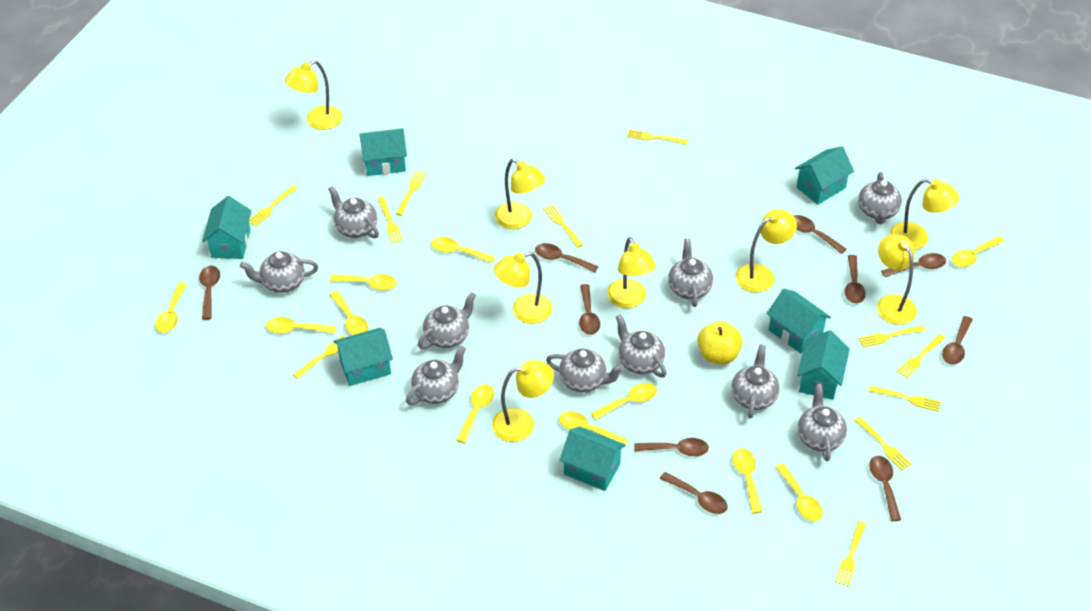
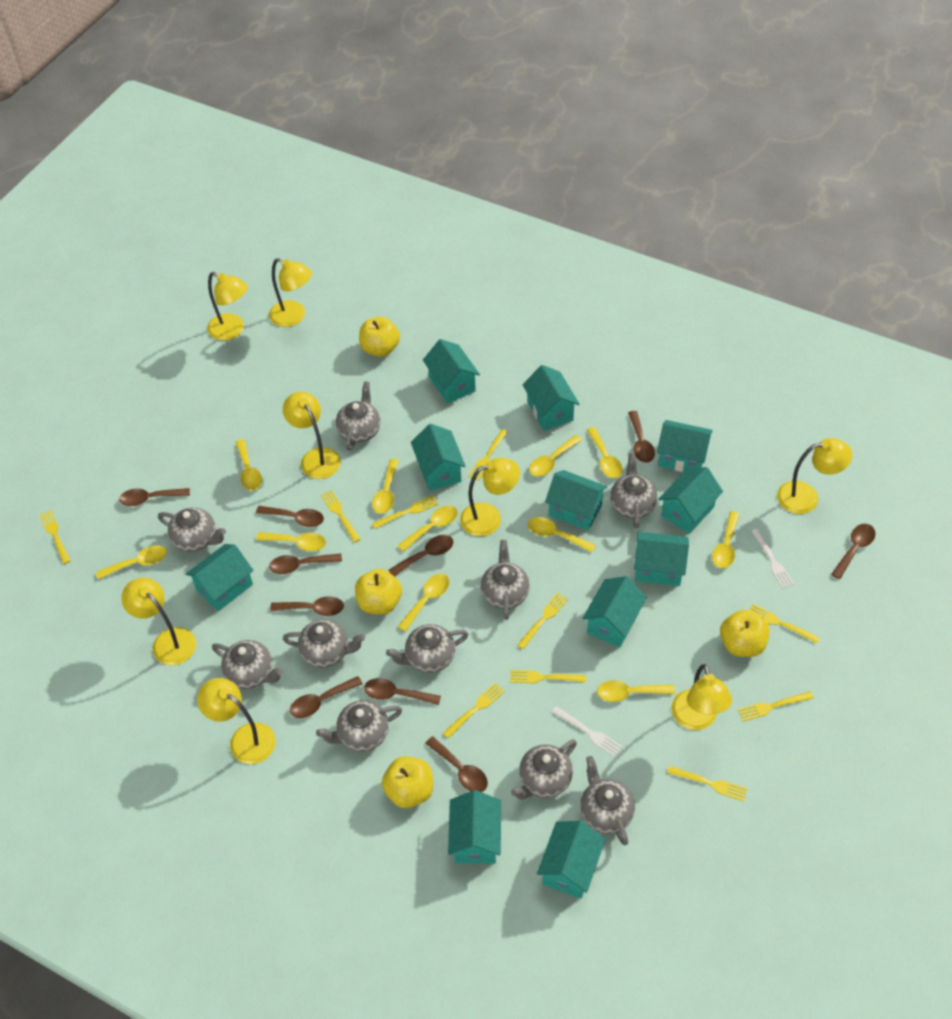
turquoise house: [202,196,252,259] [333,328,393,386] [359,128,407,176] [560,427,626,491] [767,288,831,354] [795,146,854,205] [797,330,850,400] = 7 -> [186,544,254,611] [411,424,466,491] [423,339,480,403] [448,790,501,864] [522,365,579,431] [537,821,605,899] [545,470,607,530] [583,576,647,648] [634,532,689,586] [657,420,713,472] [658,467,723,534] = 11
white fork: none = 0 -> [552,706,622,756] [751,529,794,589] = 2
yellow apple: [697,321,743,364] = 1 -> [355,569,402,615] [359,317,400,357] [382,756,433,808] [720,610,769,657] = 4
yellow fork: [249,186,298,227] [293,335,346,379] [378,197,403,244] [396,171,426,216] [543,204,583,248] [627,129,689,145] [835,521,866,587] [854,417,912,471] [858,326,926,347] [869,386,941,412] [896,334,945,378] = 11 -> [40,510,70,564] [321,490,360,543] [372,495,438,529] [443,682,505,738] [468,429,508,481] [510,670,586,683] [517,593,568,649] [667,766,747,801] [738,691,814,722] [749,604,820,644] = 10

